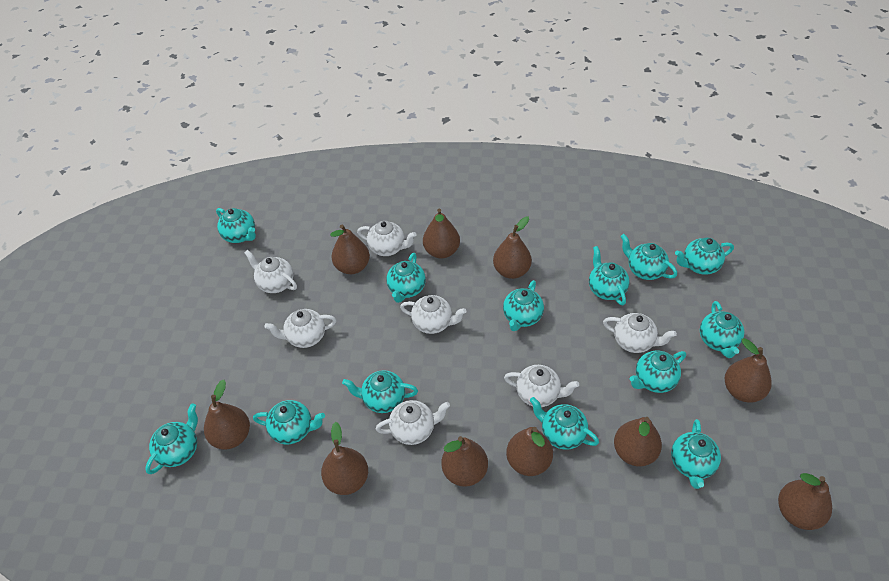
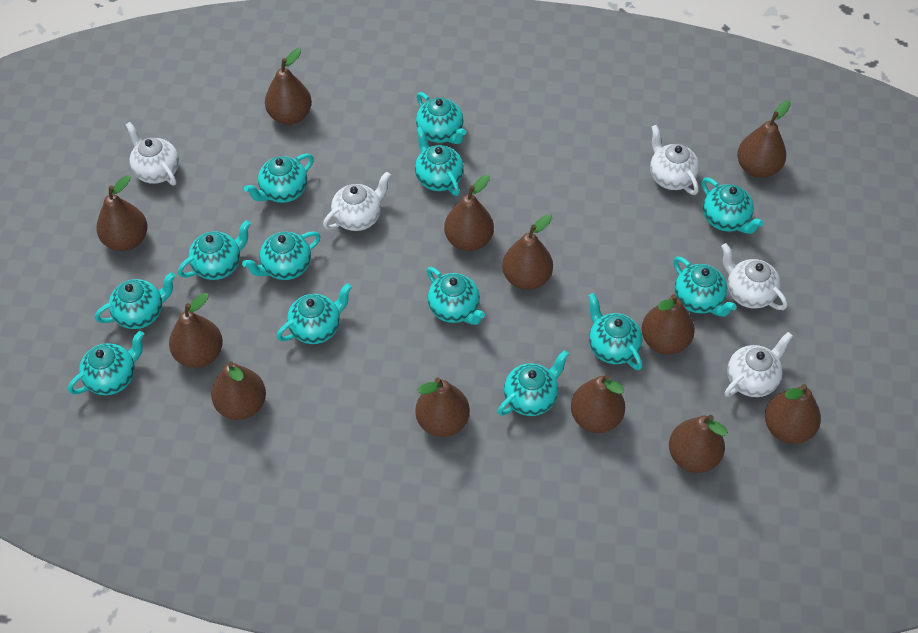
brown pear: [204,380,250,450] [321,422,368,495] [330,225,370,274] [423,209,460,258] [441,436,488,487] [493,216,532,279] [506,427,553,476] [614,417,662,467] [724,338,772,402] [778,473,832,530] = 10 -> [96,175,147,251] [169,293,223,368] [211,361,266,420] [265,48,312,125] [415,378,470,437] [444,175,494,251] [502,214,553,290] [571,374,625,433] [642,294,695,354] [669,415,728,473] [737,100,791,178] [765,384,821,444] = 12
white teapot: [244,250,297,293] [264,309,337,348] [357,221,417,256] [376,400,450,445] [400,295,467,334] [504,365,579,407] [603,313,677,353] = 7 -> [125,122,179,185] [323,172,391,231] [650,125,699,195] [721,243,787,310] [725,332,793,397] = 5

